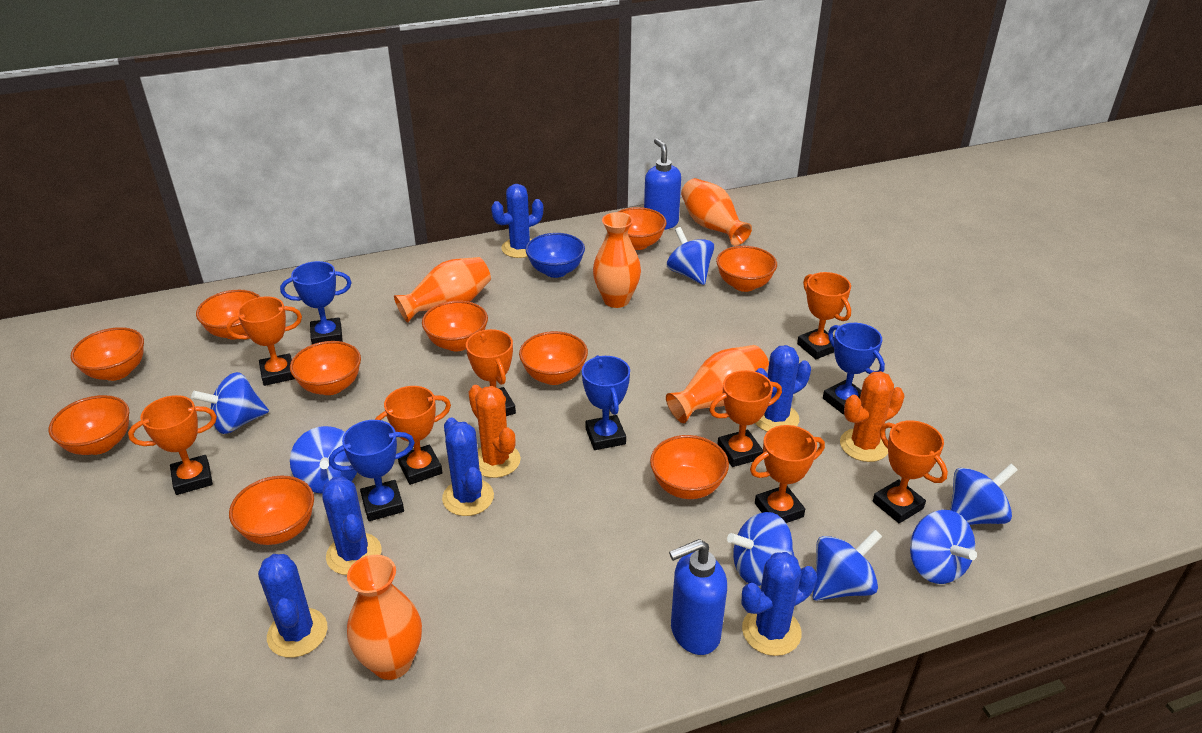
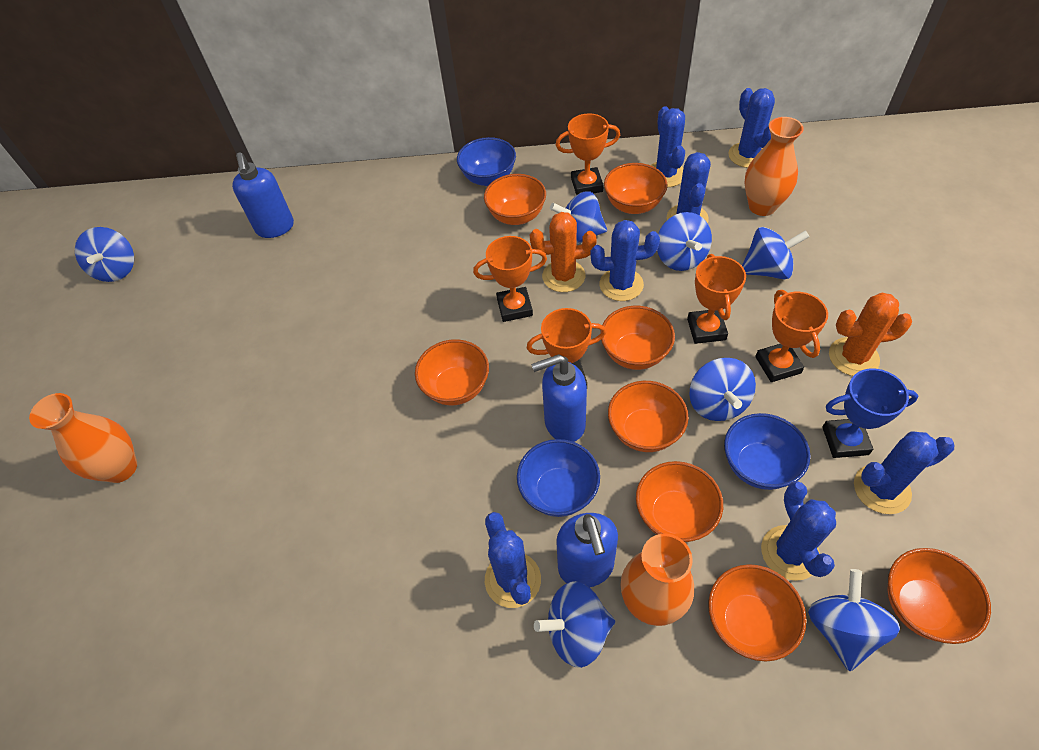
blue bowl: [525,233,585,278] = 1 -> [457,137,516,186] [517,439,600,517] [724,413,811,490] = 3
blue cactus: [258,554,327,658] [322,477,382,575] [442,417,494,516] [491,184,543,258] [742,552,817,656] [755,345,811,432] = 6 -> [485,512,541,608] [590,220,660,301] [651,106,685,187] [667,152,711,223] [728,88,775,168] [761,481,836,581] [854,431,954,514] = 7
blue soap dispenser: [644,138,681,230] [669,539,727,655] = 2 -> [232,153,294,238] [531,354,587,442] [556,513,618,587] = 3
blue trophy: [280,261,352,344] [329,420,415,521] [582,355,630,450] [823,323,885,415] = 4 -> [822,369,918,458] = 1
orange bowl: [49,395,129,455] [71,327,144,381] [196,290,260,340] [229,476,314,545] [290,341,361,395] [422,301,488,351] [519,331,588,385] [618,207,667,250] [650,435,729,499] [716,246,777,292] = 10 -> [415,339,489,405] [484,174,546,225] [600,306,675,370] [604,163,668,214] [608,381,689,452] [636,461,723,542] [708,564,807,661] [888,548,991,644] = 8
orange trophy: [128,395,217,495] [226,297,302,386] [375,386,451,485] [466,329,516,416] [709,370,782,467] [750,425,825,523] [797,272,851,359] [873,420,948,523] = 8 -> [473,236,547,322] [527,308,606,385] [556,113,620,196] [687,254,746,344] [755,290,828,382] = 5
orange vase: [347,555,422,680] [394,257,491,323] [593,212,641,308] [666,345,769,423] [681,178,752,246] = 5 -> [29,393,137,483] [620,534,694,626] [744,117,804,216] = 3

